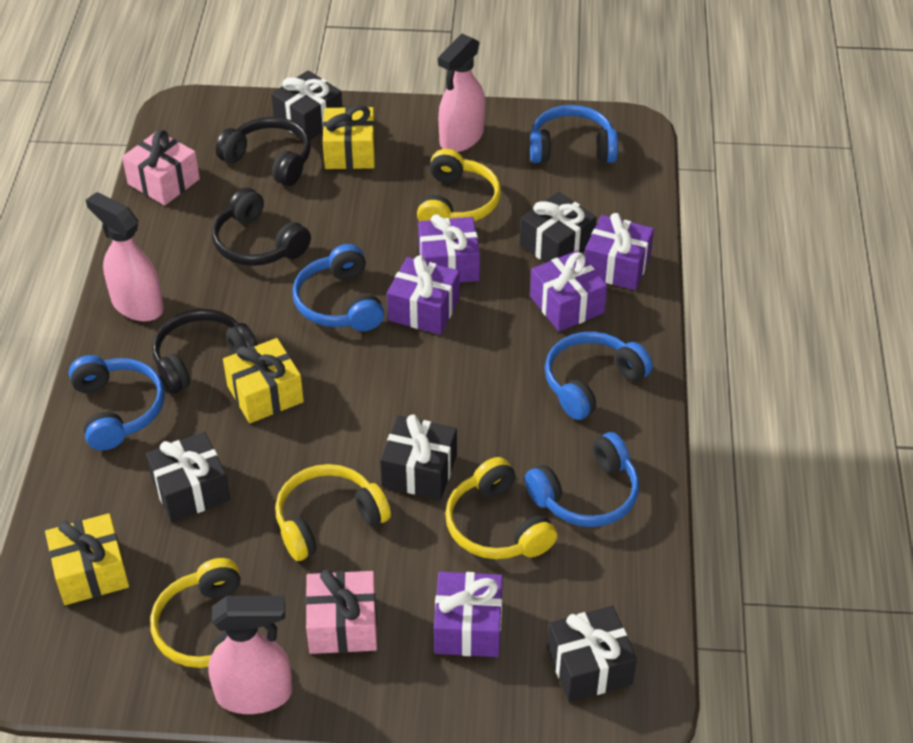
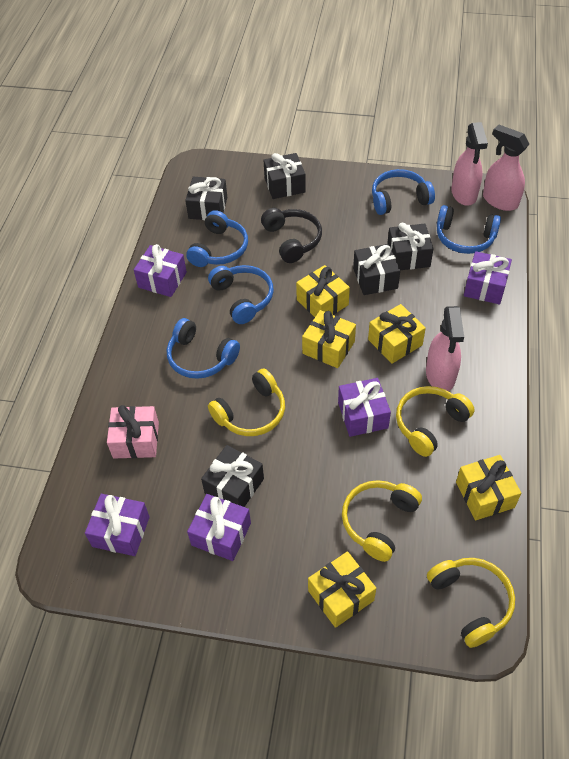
black headphones: [152,309,258,394] [212,188,311,266] [216,117,311,186] = 3 -> [261,208,322,263] = 1
pink gift: [122,130,200,205] [305,570,377,654] = 2 -> [107,405,159,458] = 1
yellow gift: [45,513,129,605] [223,338,304,423] [323,105,375,169] = 3 -> [296,265,350,317] [302,310,356,368] [308,551,376,628] [368,304,426,364] [456,455,521,521] = 5

